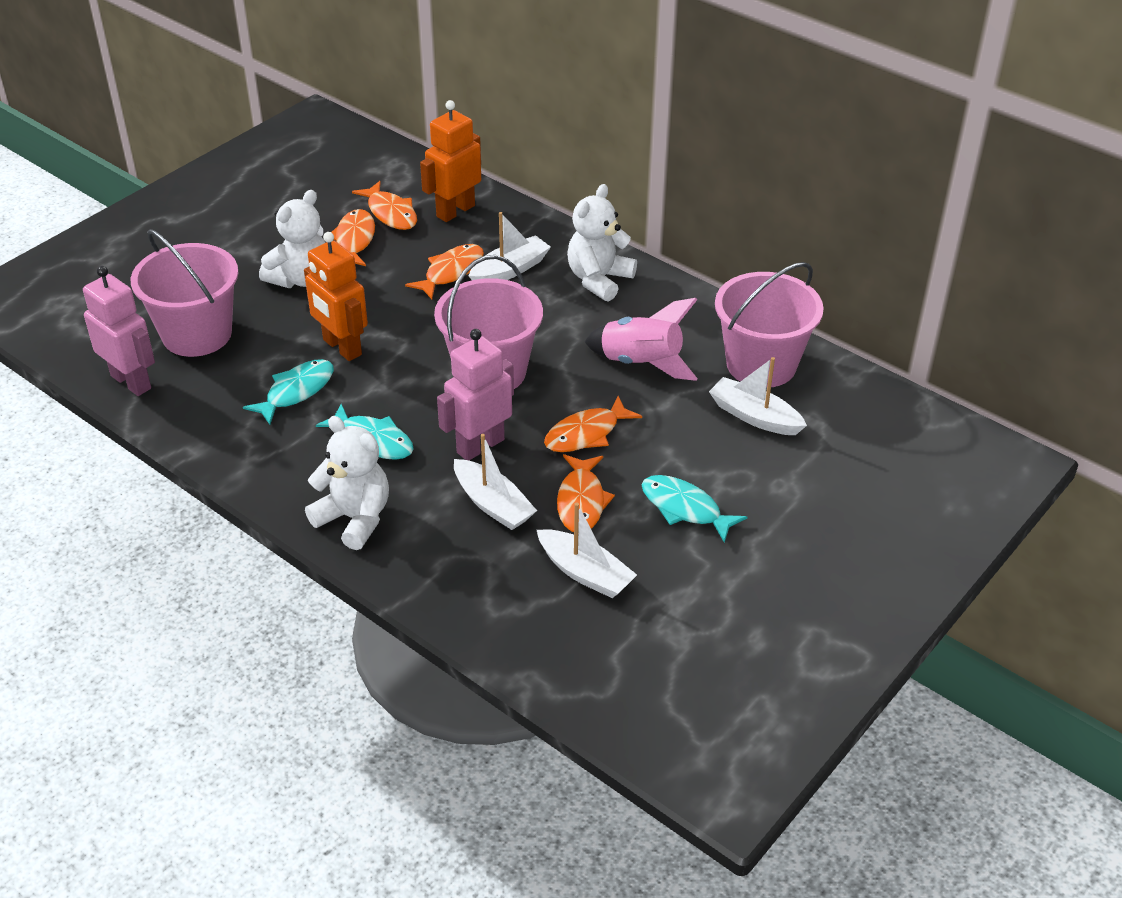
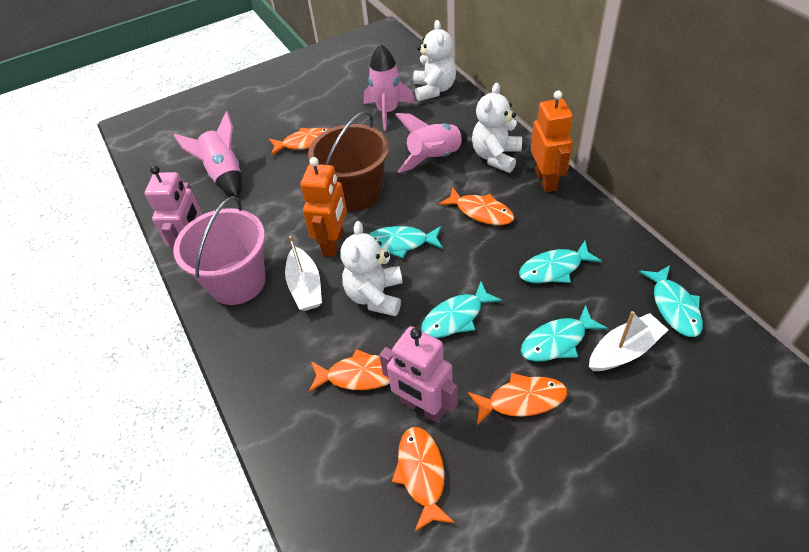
brown bucket: none = 0 -> [308,111,389,211] = 1
pink bucket: [131,229,238,357] [434,255,543,389] [715,262,824,387] = 3 -> [173,196,266,305] = 1
pink rocket: [585,298,698,381] = 1 -> [174,111,242,198] [364,44,415,131] [395,113,468,173] = 3
turquoise fish: [243,359,334,425] [316,404,414,460] [642,475,747,543] = 3 -> [369,226,443,258] [421,281,502,338] [519,241,602,283] [521,305,608,362] [639,265,703,337] = 5
white boat: [454,434,537,530] [469,212,551,280] [537,503,637,598] [709,357,807,435] = 4 -> [285,236,322,311] [589,311,669,371] = 2

